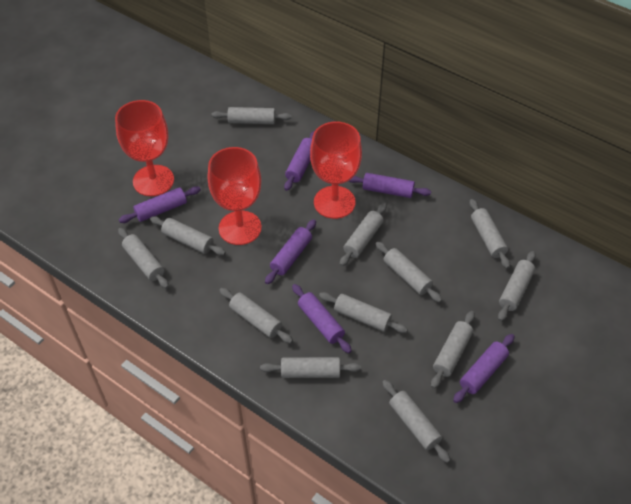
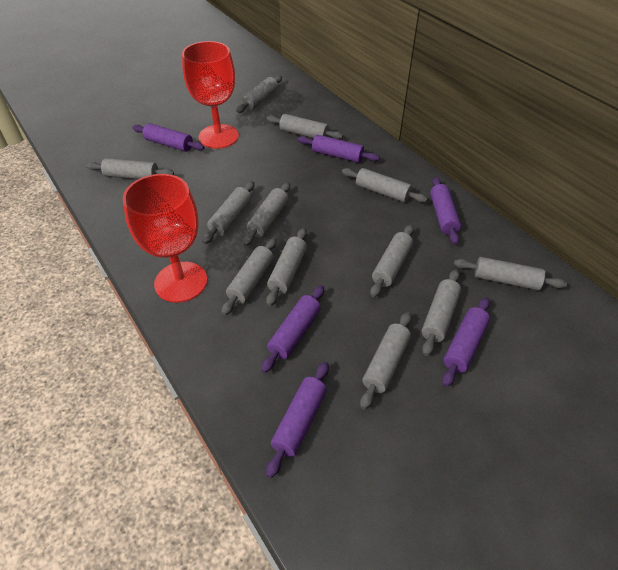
red goblet: [115,100,174,196] [208,147,262,245] [310,122,362,219] = 3 -> [123,174,207,303] [182,41,239,149] = 2

